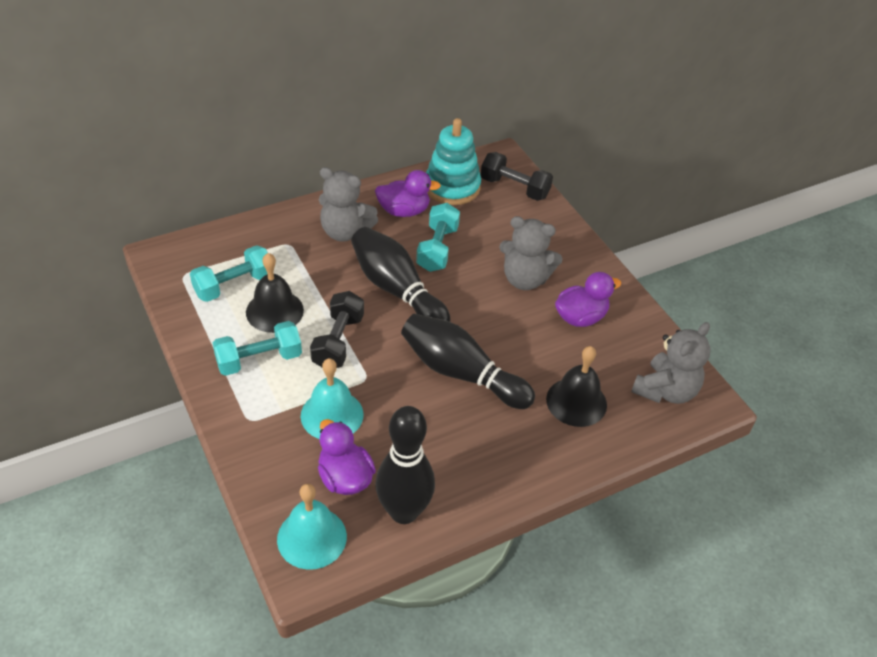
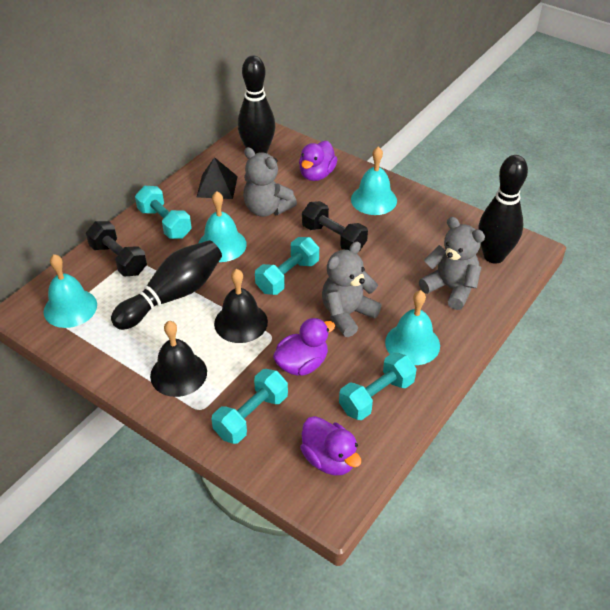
black pyramid: none = 0 -> [197,157,238,199] = 1
turquoise bell: [277,484,347,570] [301,358,364,439] = 2 -> [44,254,97,328] [199,191,247,262] [351,147,397,215] [385,290,440,365] = 4
turquoise dumbbell: [190,245,268,302] [213,321,302,376] [416,203,460,272] = 3 -> [135,186,192,239] [212,369,288,444] [255,237,319,295] [339,352,417,420] = 4
turquoise stacking toy: [426,118,481,205] = 1 -> none = 0

